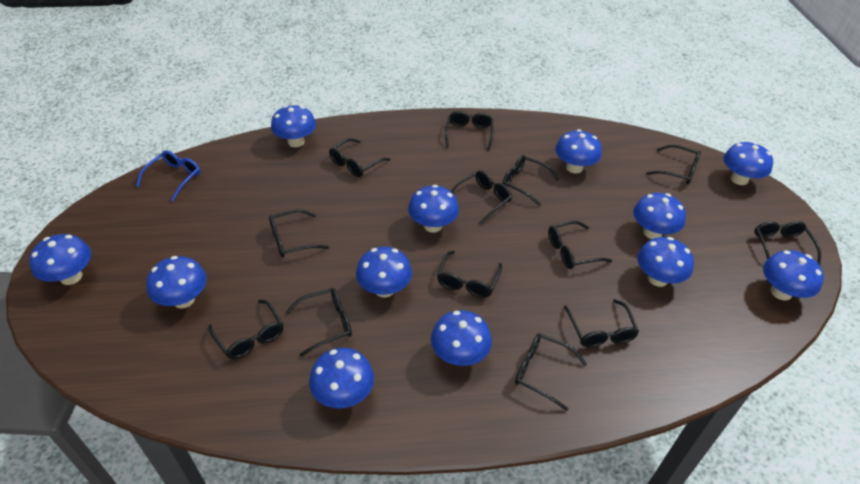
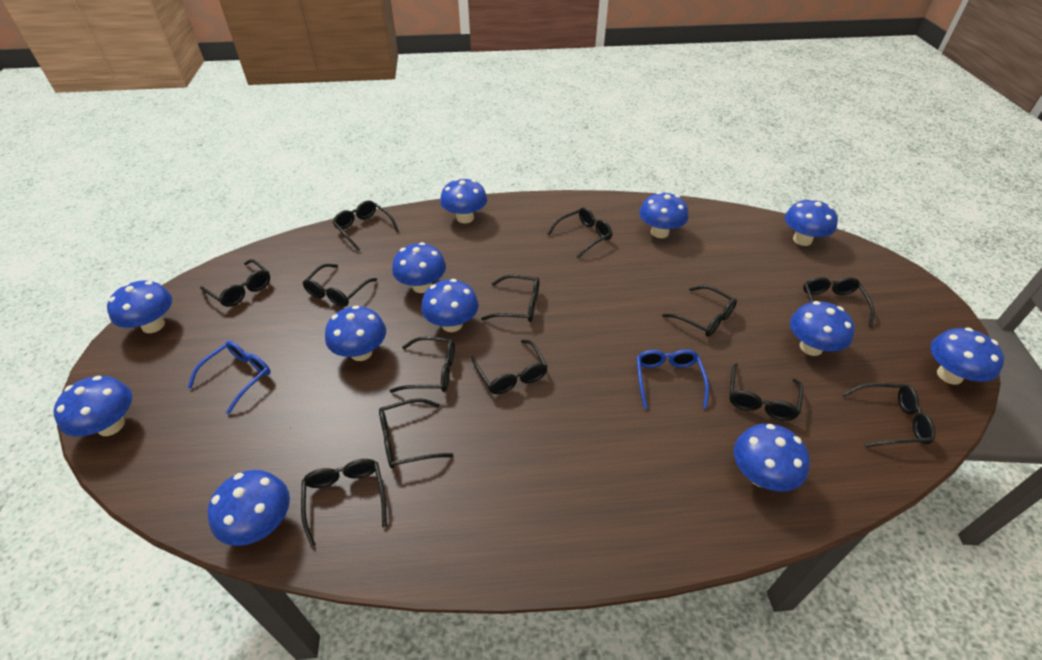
blue glasses: [136,150,201,201] = 1 -> [187,341,271,414] [636,349,709,409] = 2

